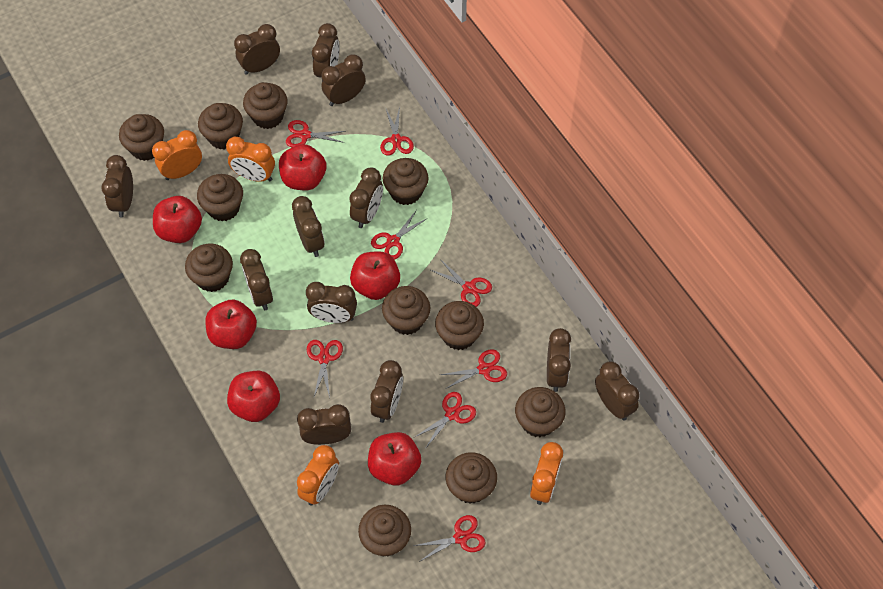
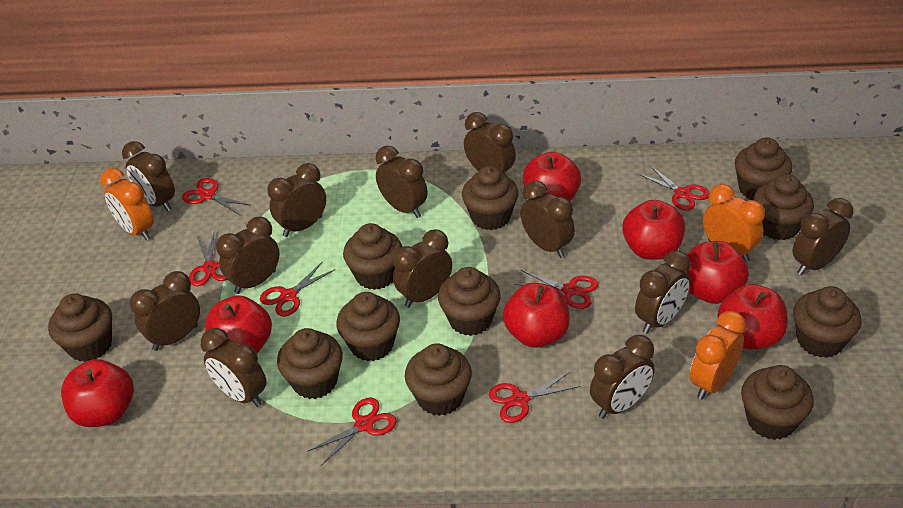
orange clock: [152,130,202,180] [226,137,275,182] [297,445,339,506] [530,442,563,505] = 4 -> [100,168,154,241] [690,311,746,400] [703,184,765,262] = 3
red apple: [153,196,202,243] [205,299,257,349] [227,371,280,422] [279,144,326,191] [350,251,400,300] [368,432,421,486] = 6 -> [61,359,134,427] [205,295,272,353] [503,283,570,348] [523,152,581,201] [622,200,685,260] [686,241,749,304] [718,284,788,350] = 7
red scissors: [286,120,345,147] [307,340,343,398] [371,210,428,260] [380,106,414,156] [413,392,476,449] [413,515,485,562] [431,259,492,307] [440,349,507,389] = 8 -> [182,178,251,215] [189,233,228,286] [260,261,335,317] [307,397,397,466] [489,372,580,423] [515,270,599,309] [638,165,709,211] = 7

